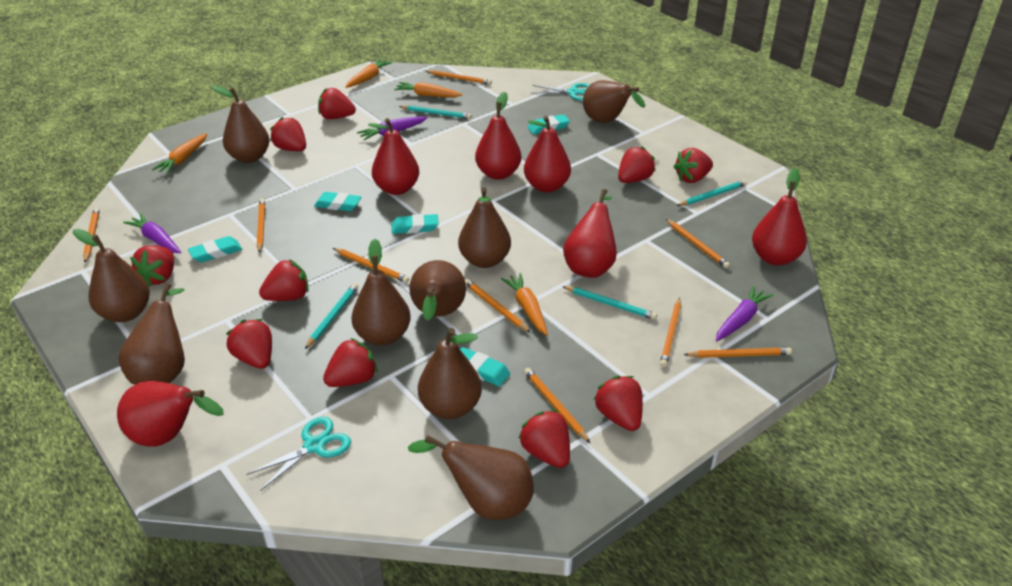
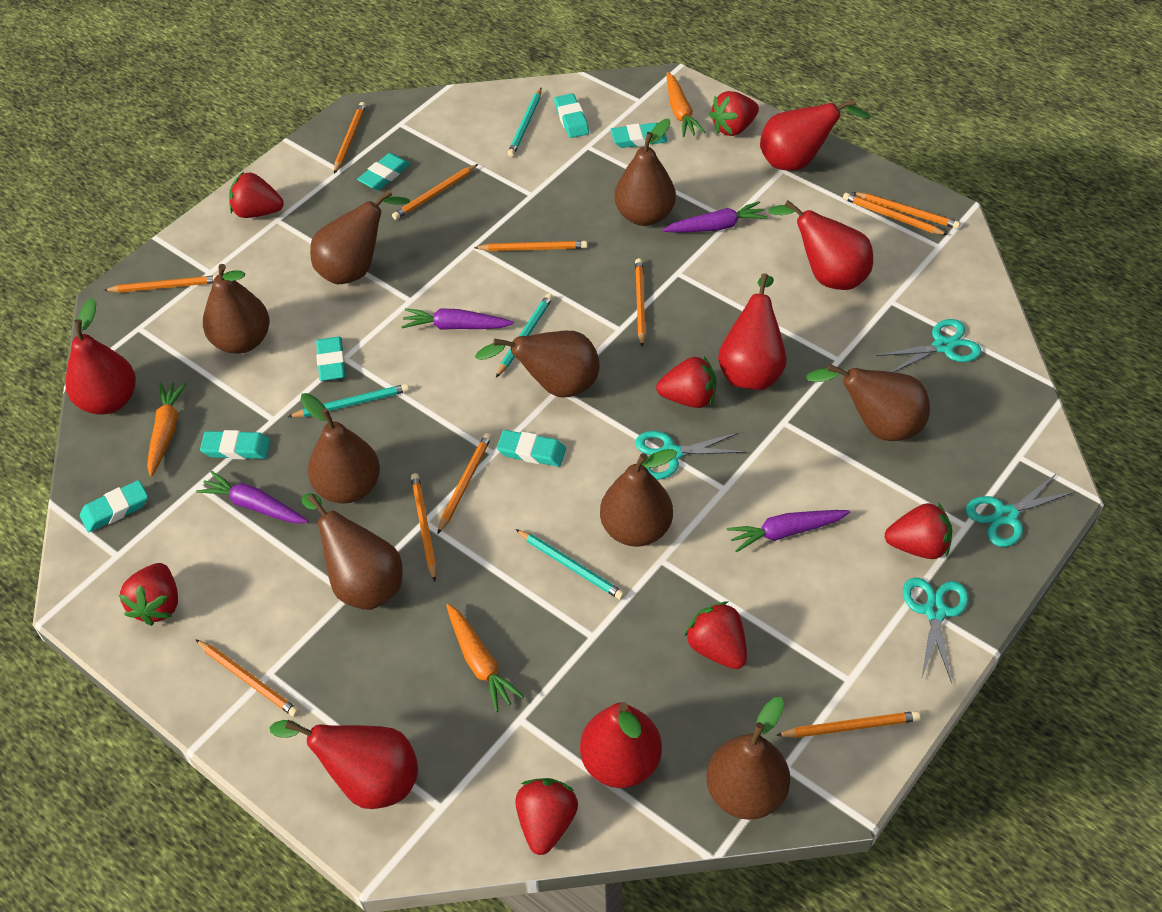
orange carrot: [152,133,207,174] [345,59,392,88] [394,82,463,97] [501,273,548,335] = 4 -> [147,382,187,477] [446,604,524,712] [667,72,706,137] = 3
orange pencil: [83,208,100,263] [257,199,265,253] [333,248,409,283] [426,70,492,85] [465,279,531,333] [524,368,590,443] [660,297,681,367] [666,219,730,269] [683,348,792,358] = 9 -> [104,275,217,293] [195,639,299,717] [334,102,366,174] [392,164,478,220] [411,473,437,582] [437,433,492,534] [474,241,587,251] [635,258,646,347] [776,711,921,738] [843,193,948,235] [852,192,960,229] = 11
purple carrot: [123,214,181,253] [357,117,428,141] [716,286,773,341] = 3 -> [196,471,308,523] [401,308,514,330] [662,201,768,233] [727,510,850,552] = 4
red strawberry: [130,245,174,287] [226,319,272,369] [259,259,309,301] [270,117,306,151] [318,88,356,119] [323,338,378,387] [518,410,570,468] [594,376,643,431] [618,147,656,183] [673,148,713,183] = 10 -> [119,563,178,626] [229,172,284,218] [515,778,578,855] [656,356,717,408] [684,601,747,669] [709,91,759,136] [885,503,952,559] = 7
turquoise eraser: [188,236,242,263] [314,192,361,211] [391,214,439,234] [460,347,510,386] [528,114,570,134] = 5 -> [80,480,148,532] [200,430,270,459] [316,337,345,381] [357,153,410,190] [497,430,566,467] [554,93,589,138] [610,123,668,148] = 7
turquoise scissors: [246,417,351,491] [532,83,590,101] = 2 -> [635,431,746,480] [876,319,981,372] [903,578,968,684] [966,473,1075,547] = 4

